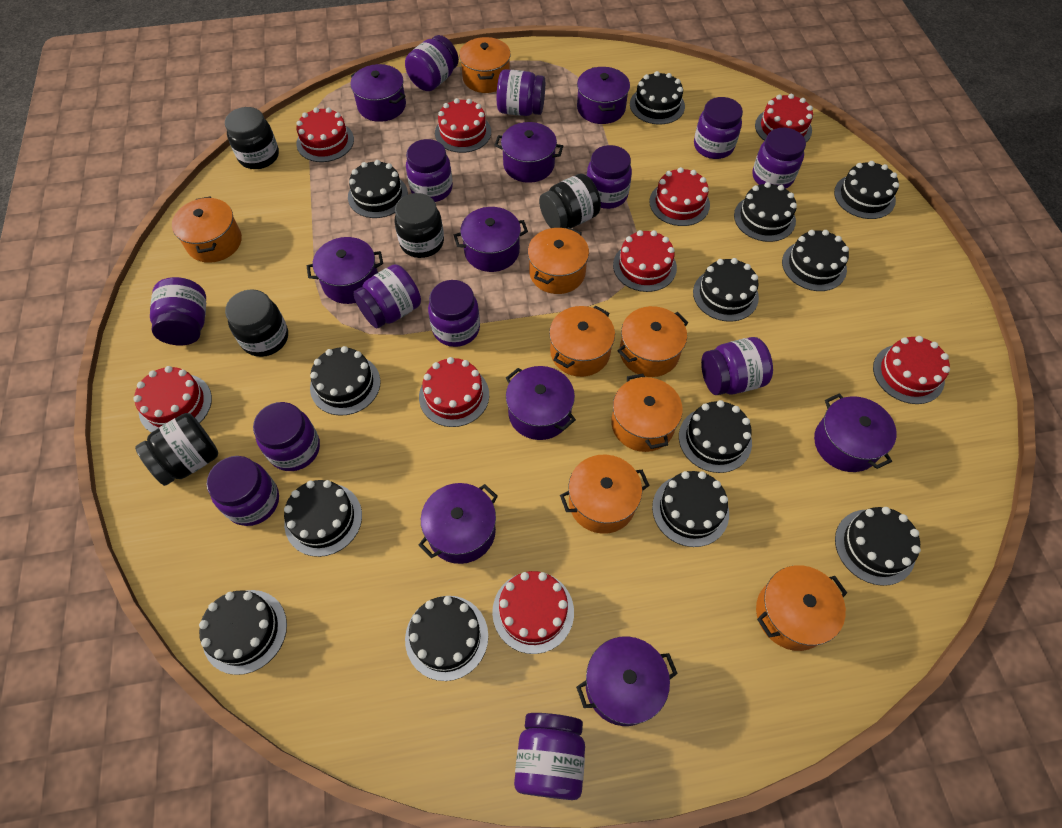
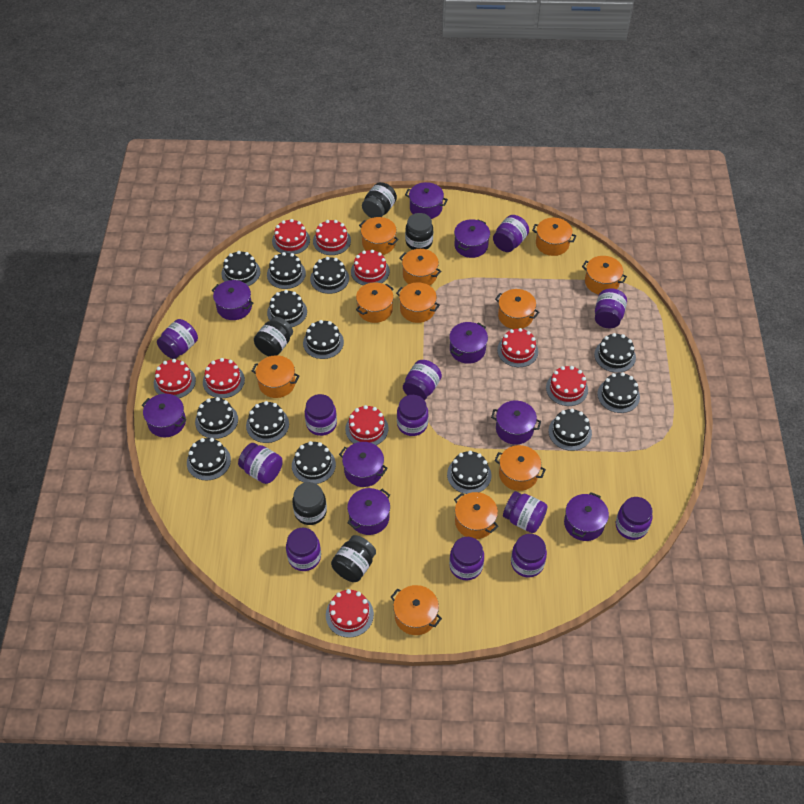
orange pot: [172,196,242,263] [459,37,511,93] [528,227,589,294] [549,306,615,377] [560,455,650,534] [611,373,683,452] [618,306,689,377] [756,565,847,651] = 8 -> [252,355,300,398] [356,282,394,323] [359,217,399,255] [391,585,442,635] [396,282,440,323] [399,249,441,286] [454,492,499,539] [494,445,546,491] [495,289,539,329] [532,218,576,256] [582,256,627,295] = 11
purple jar: [150,277,206,345] [207,456,279,526] [253,402,320,471] [353,264,421,328] [405,35,459,91] [406,139,453,202] [428,280,480,347] [497,69,545,116] [514,713,585,800] [586,145,632,209] [694,97,743,159] [701,337,773,395] [752,128,806,189] = 13 -> [157,319,198,359] [238,443,283,484] [286,528,321,571] [305,394,337,436] [397,395,428,436] [403,360,442,400] [449,537,484,580] [493,215,529,252] [503,491,548,533] [511,534,547,577] [595,288,627,328] [616,497,653,540] = 12

